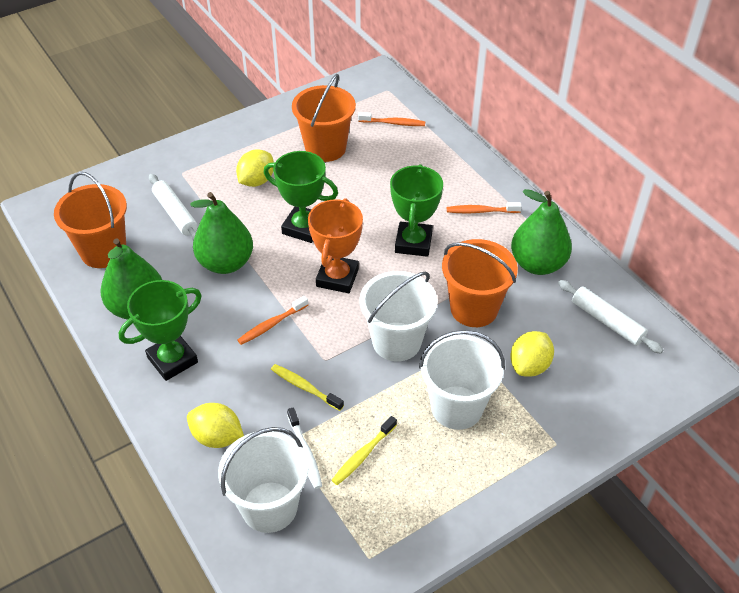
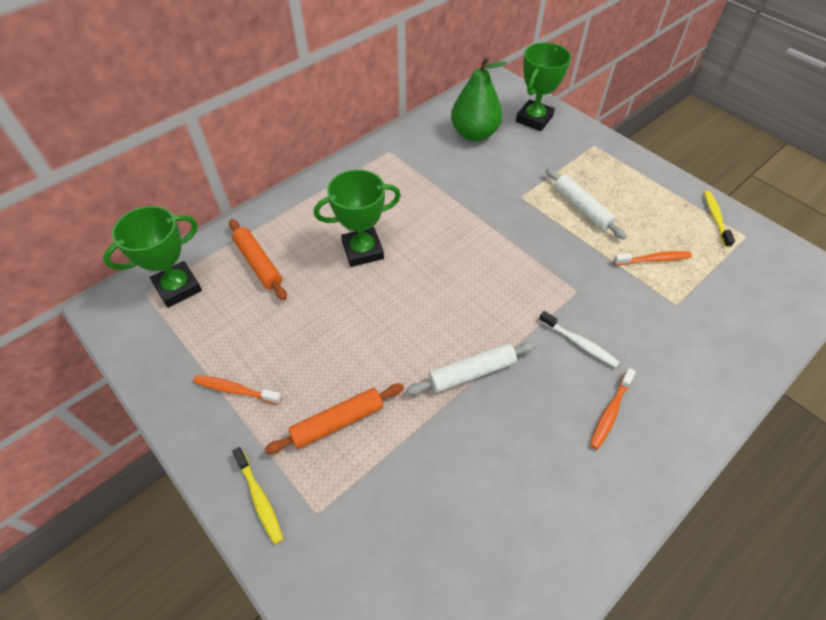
green pear: [101,238,162,320] [190,192,253,274] [511,189,572,275] = 3 -> [451,56,507,142] = 1
orange bucket: [54,172,127,268] [292,74,356,162] [442,239,518,327] = 3 -> none = 0
orange rolling pin: none = 0 -> [229,219,287,300] [265,384,404,454] = 2
orange trophy: [308,198,363,293] = 1 -> none = 0
white bucket: [218,427,308,533] [360,271,437,362] [419,330,505,430] = 3 -> none = 0
yellow lemon: [187,403,244,448] [236,149,274,187] [510,331,554,377] = 3 -> none = 0

